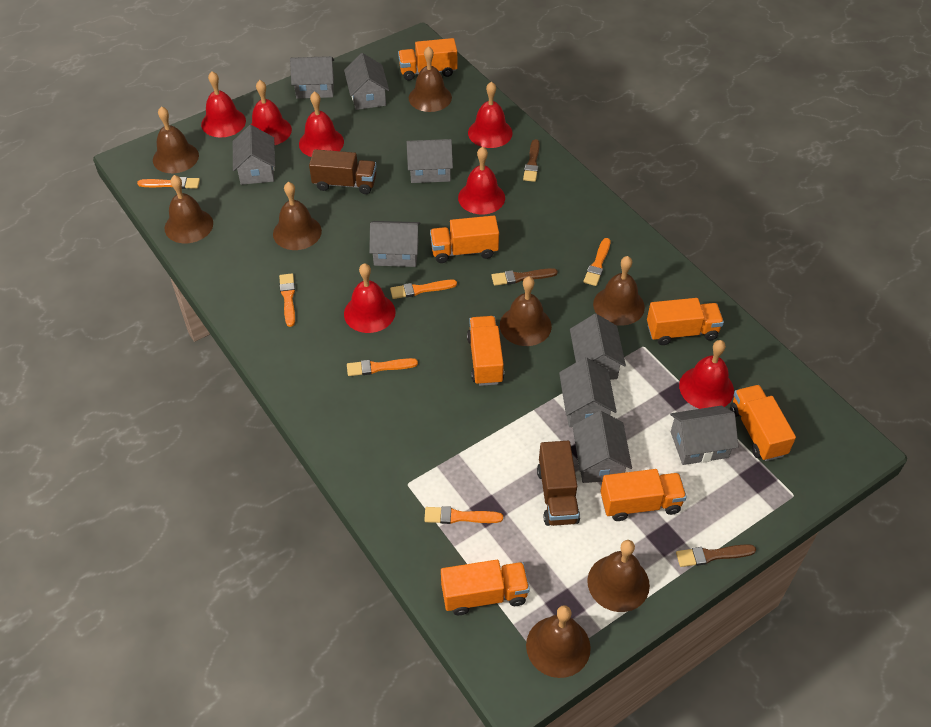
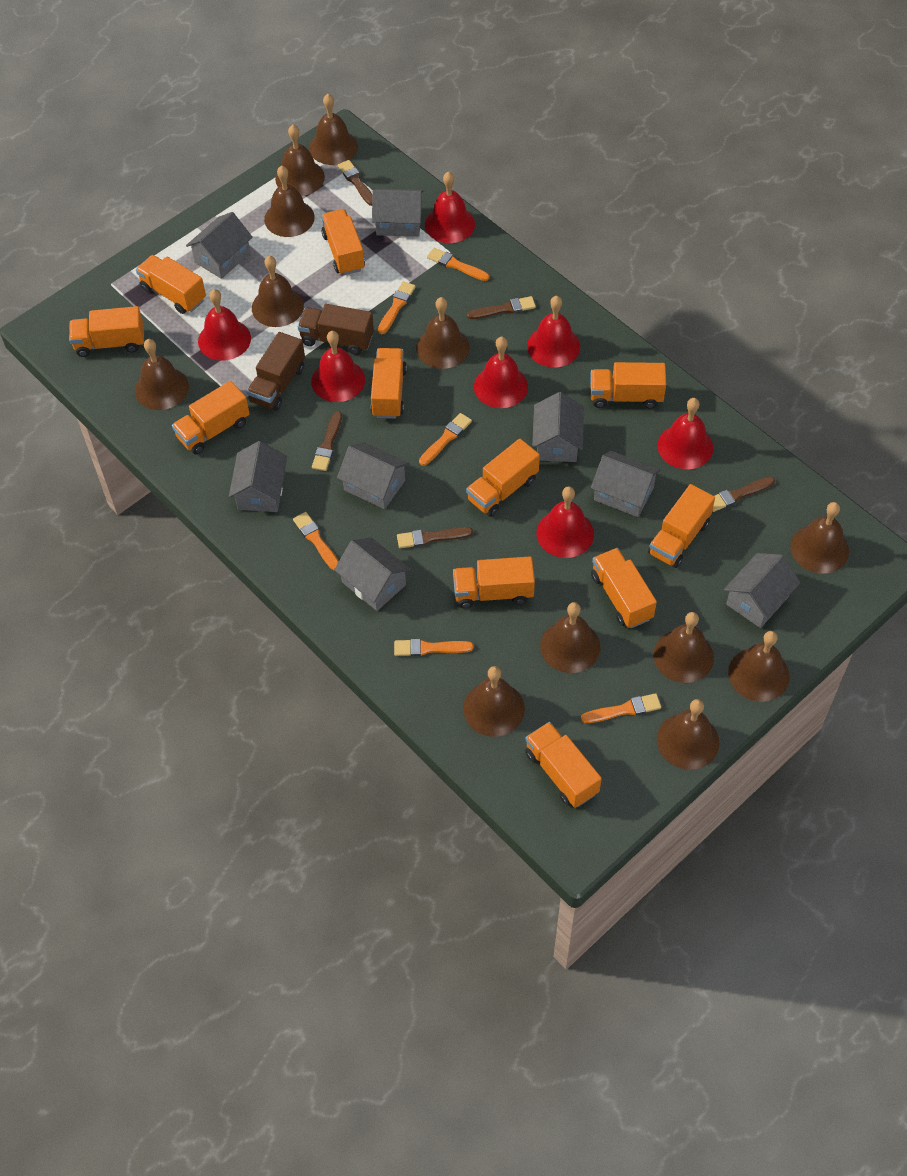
brown bell: [153,106,199,173] [165,175,213,243] [273,182,322,250] [409,46,452,112] [500,276,552,346] [526,605,591,678] [587,540,650,612] [593,256,645,326] = 8 -> [135,339,189,410] [252,256,304,327] [264,166,315,237] [275,125,325,196] [309,94,358,165] [416,297,470,369] [463,666,525,737] [540,602,600,673] [653,612,714,683] [657,699,719,770] [728,631,790,702] [790,502,849,574] = 12
brown brush: [491,268,558,286] [523,139,540,182] [676,544,756,567] = 3 -> [312,411,342,471] [338,160,372,206] [397,527,473,548] [467,296,536,319] [712,476,775,512] = 5
grey house: [233,125,275,185] [290,56,334,99] [344,53,389,110] [369,221,420,267] [407,139,453,183] [559,357,617,427] [570,314,626,380] [572,411,632,483] [670,406,739,465] = 9 -> [186,212,253,279] [229,441,287,512] [334,537,411,611] [337,442,409,509] [372,189,424,237] [532,392,584,462] [591,451,661,517] [724,553,800,628] = 8
orange truck: [398,38,457,81] [430,216,499,263] [441,560,530,615] [467,316,504,386] [600,469,687,521] [647,298,724,345] [730,385,796,461] = 7 -> [69,306,144,357] [136,255,206,314] [172,381,250,455] [321,209,365,275] [371,348,407,419] [453,556,535,609] [466,439,540,517] [525,722,602,808] [590,362,666,409] [591,548,657,628] [648,484,715,568] = 11

